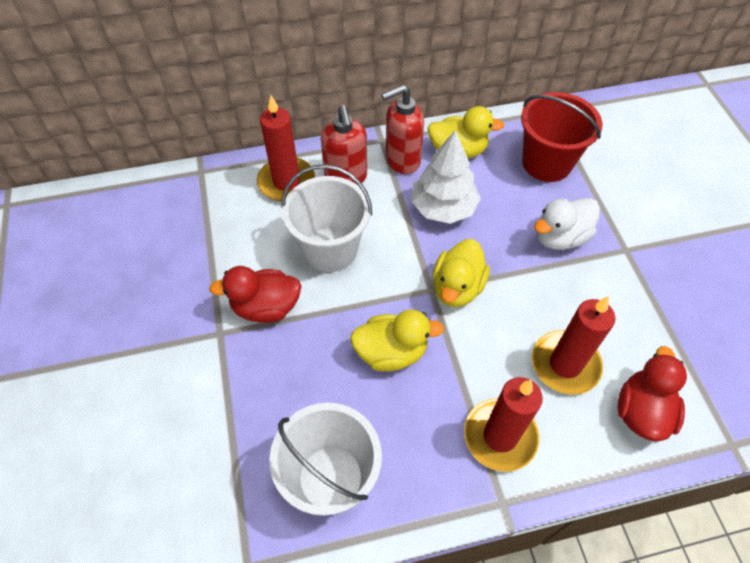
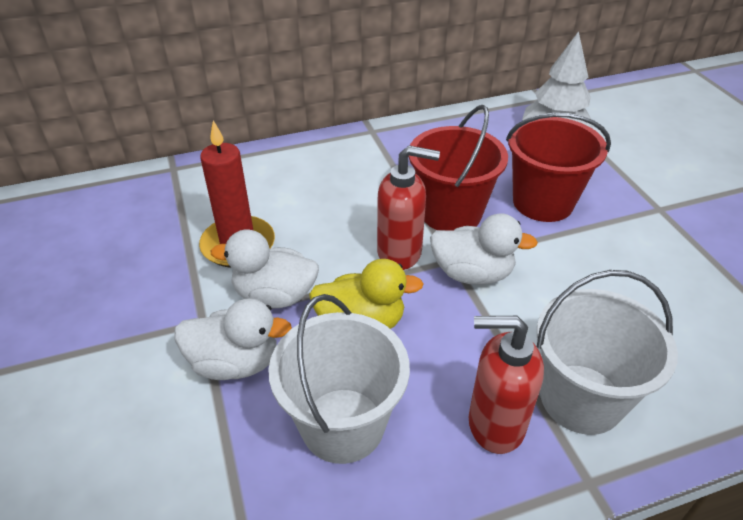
red bucket: [521,92,603,182] = 1 -> [409,105,508,230] [506,113,611,222] = 2
red candle: [257,95,315,201] [464,377,543,472] [532,296,615,395] = 3 -> [199,120,275,267] = 1
red duck: [209,266,301,323] [618,346,687,442] = 2 -> none = 0
white duck: [534,198,600,250] = 1 -> [174,298,292,380] [211,229,319,308] [430,213,538,285] = 3
yellow duck: [350,309,444,371] [427,106,504,159] [432,239,490,307] = 3 -> [309,259,424,329] = 1

